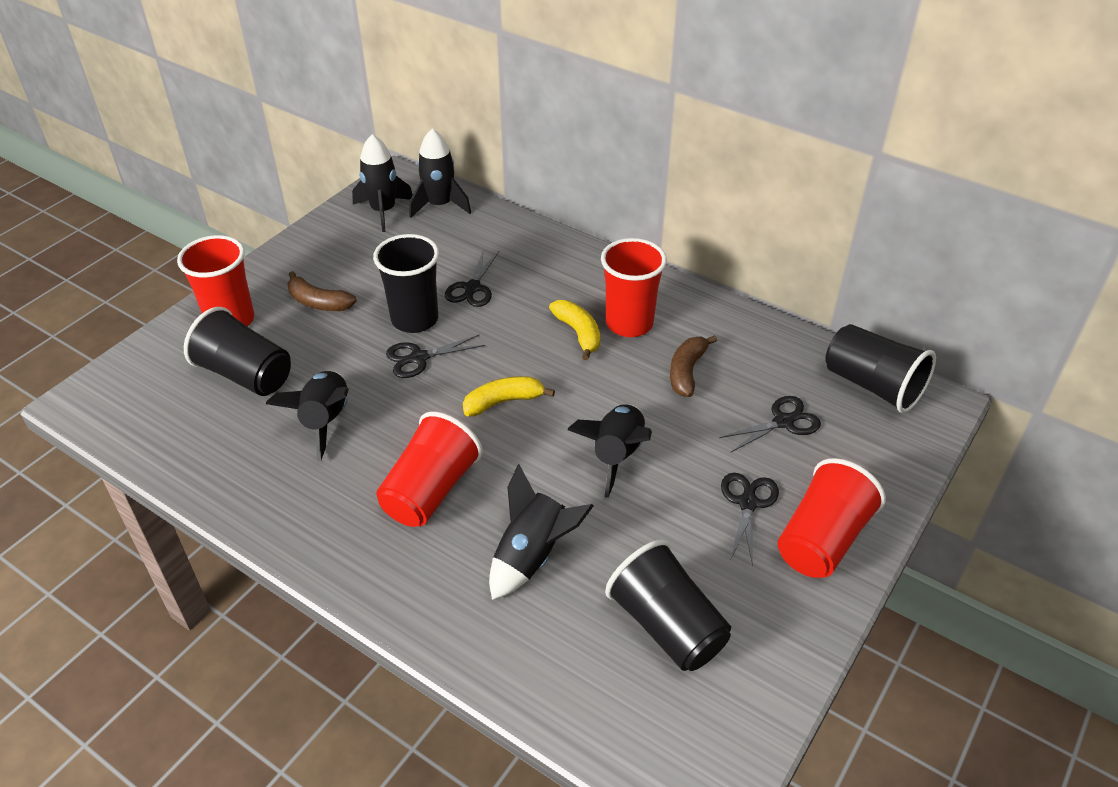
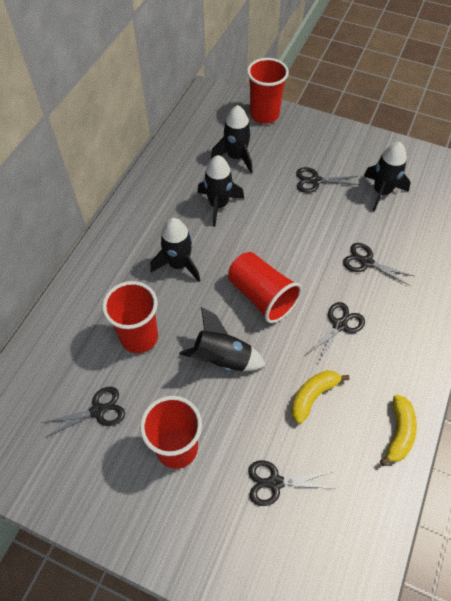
black cup: [184,307,291,396] [373,234,439,333] [605,540,731,671] [825,324,936,413] = 4 -> none = 0
black scissors: [386,335,485,378] [445,249,499,307] [719,396,821,452] [721,473,779,566] = 4 -> [41,387,125,438] [248,460,335,506] [296,167,360,193] [305,302,365,363] [343,243,414,286] = 5
brown banana: [287,271,357,311] [670,335,717,397] = 2 -> none = 0

